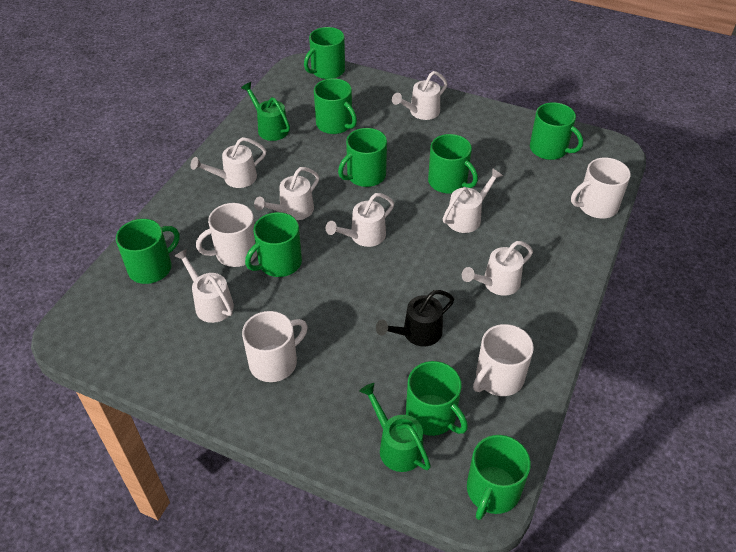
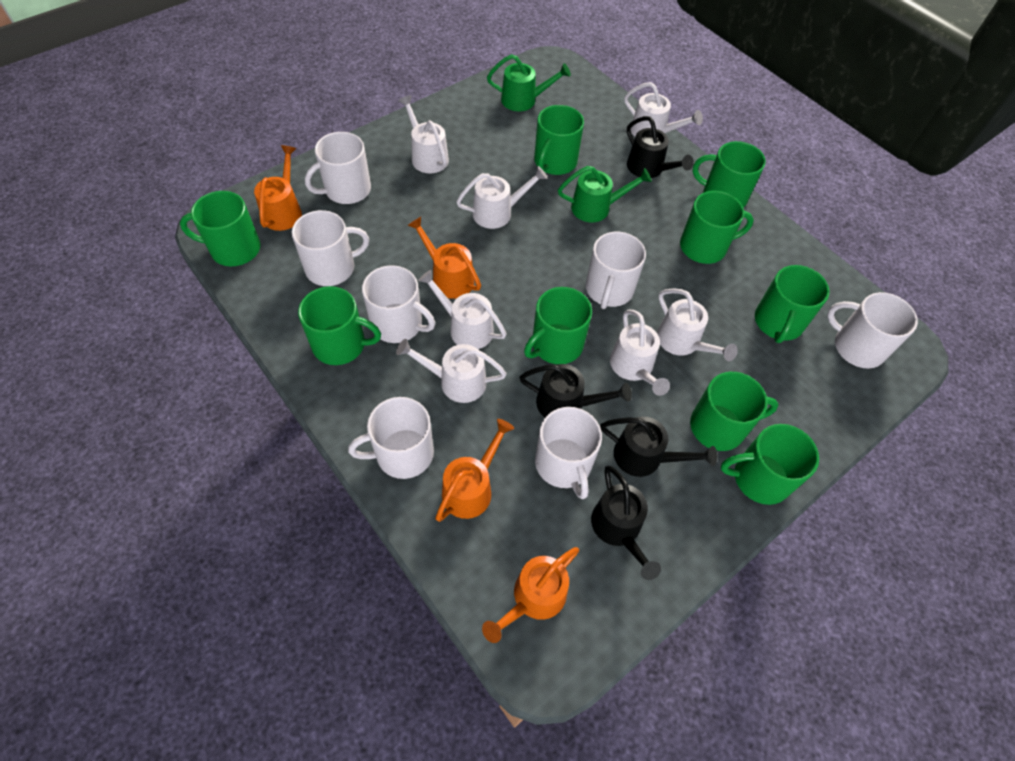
black watering can: [376,290,454,346] = 1 -> [519,364,632,418] [591,466,661,580] [600,417,717,477] [627,116,694,178] = 4
orange watering can: none = 0 -> [254,145,302,231] [408,217,481,299] [435,419,514,522] [482,547,579,643] = 4
white mug: [196,203,257,267] [242,311,308,382] [473,324,534,396] [571,158,631,219] = 4 -> [292,210,369,286] [305,132,371,204] [348,397,434,479] [362,265,435,343] [535,407,602,499] [586,232,646,309] [827,292,918,369] = 7

